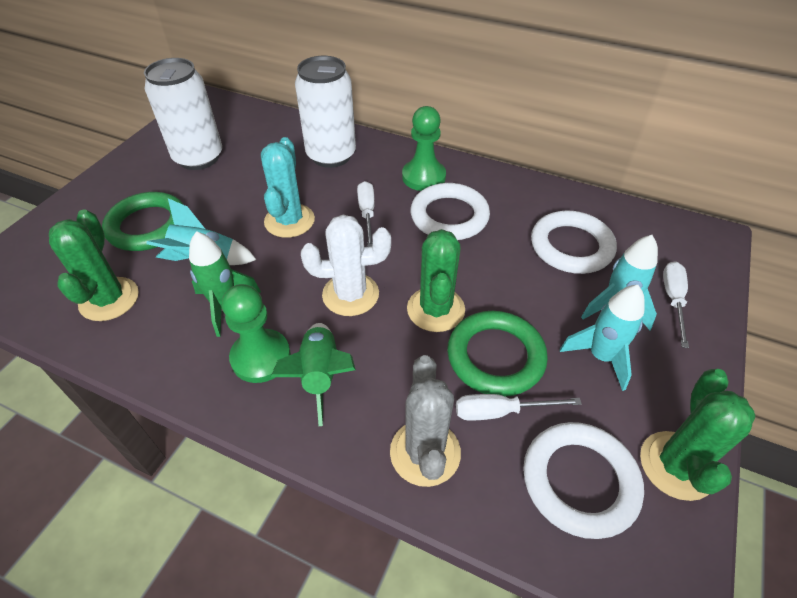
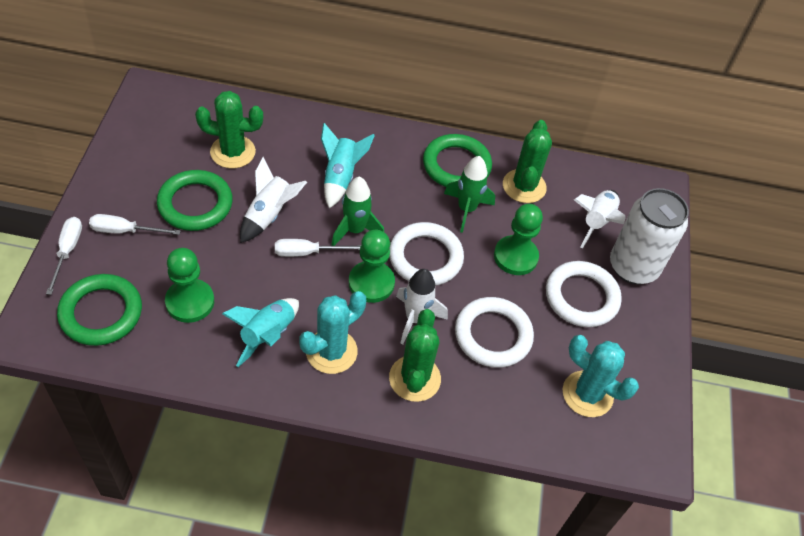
green pawn: [222,284,291,383] [402,106,446,191] = 2 -> [165,248,214,323] [349,230,395,303] [494,204,543,275] = 3
green ring: [102,192,184,251] [447,311,548,396] = 2 -> [57,274,142,346] [157,170,233,231] [423,134,492,187] = 3
grey cactus: [390,355,461,487] = 1 -> none = 0
turquoise cactus: [261,137,315,238] = 1 -> [299,291,366,374] [563,335,639,417] = 2
turquoise rocket: [146,198,256,265] [560,285,645,391] [581,235,658,330] = 3 -> [222,298,299,367] [321,123,375,208] = 2
white cactus: [301,215,391,316] = 1 -> none = 0
white can: [144,58,222,170] [295,56,356,168] = 2 -> [610,188,689,284] = 1
white rocket: none = 0 -> [240,157,307,243] [396,269,448,345] [574,190,626,249] = 3

